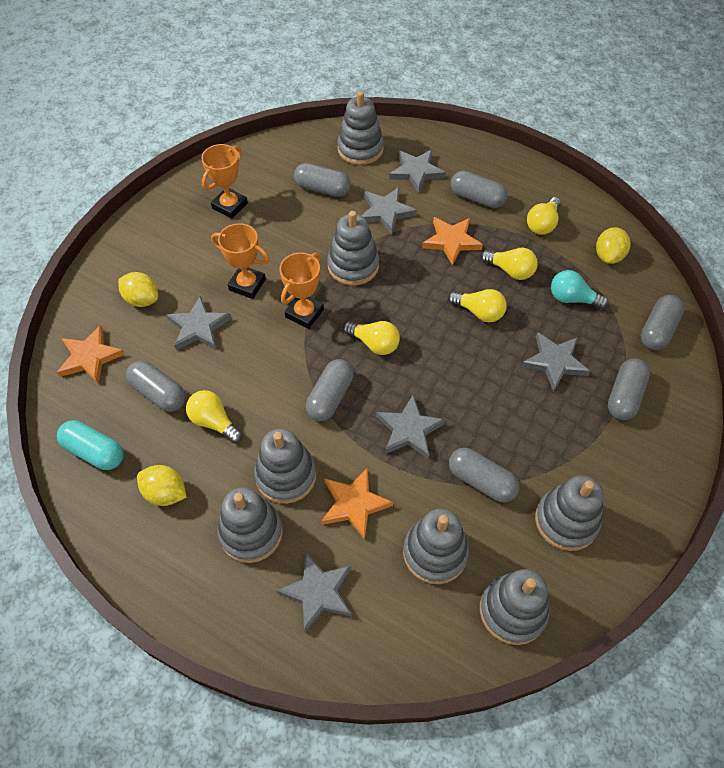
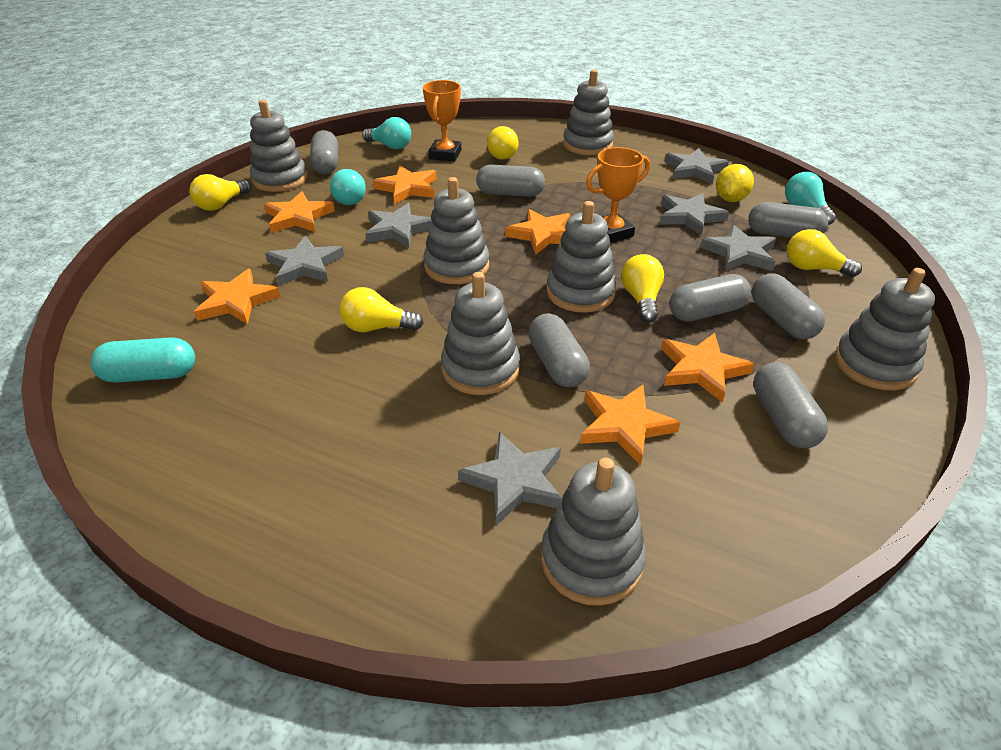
orange star: [57,325,125,384] [321,468,393,540] [422,217,483,266] = 3 -> [194,269,281,325] [264,191,335,233] [373,165,437,204] [505,209,570,255] [580,385,681,465] [661,333,754,403] = 6
orange trophy: [201,144,248,219] [211,223,270,299] [279,253,324,329] = 3 -> [423,80,461,161] [586,147,650,243] = 2
turquoise light bulb: [551,270,609,309] = 1 -> [330,169,366,205] [362,117,411,150] [785,172,836,225] = 3
yellow lemon: [118,272,158,307] [137,465,186,506] [596,227,630,264] = 3 -> [716,164,754,202] = 1

